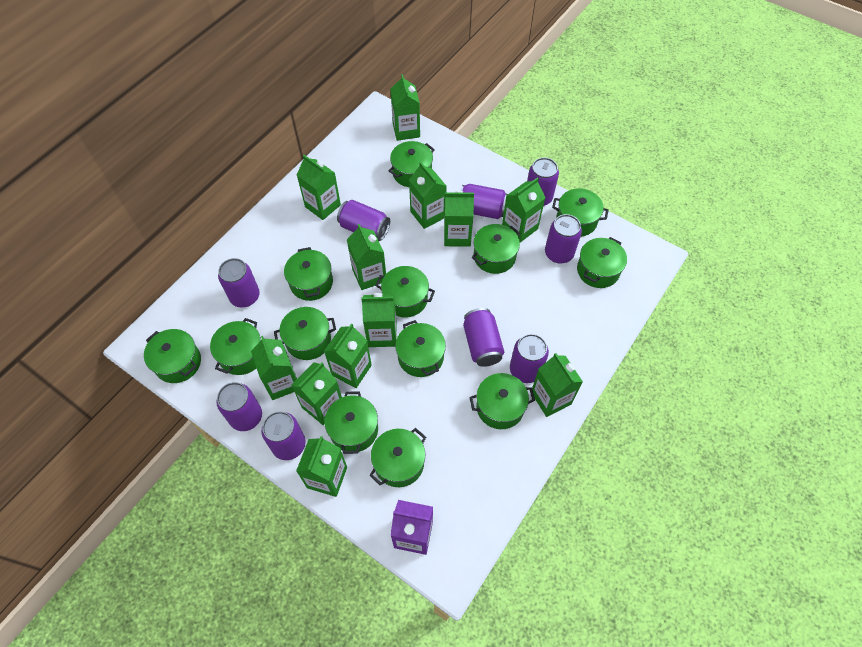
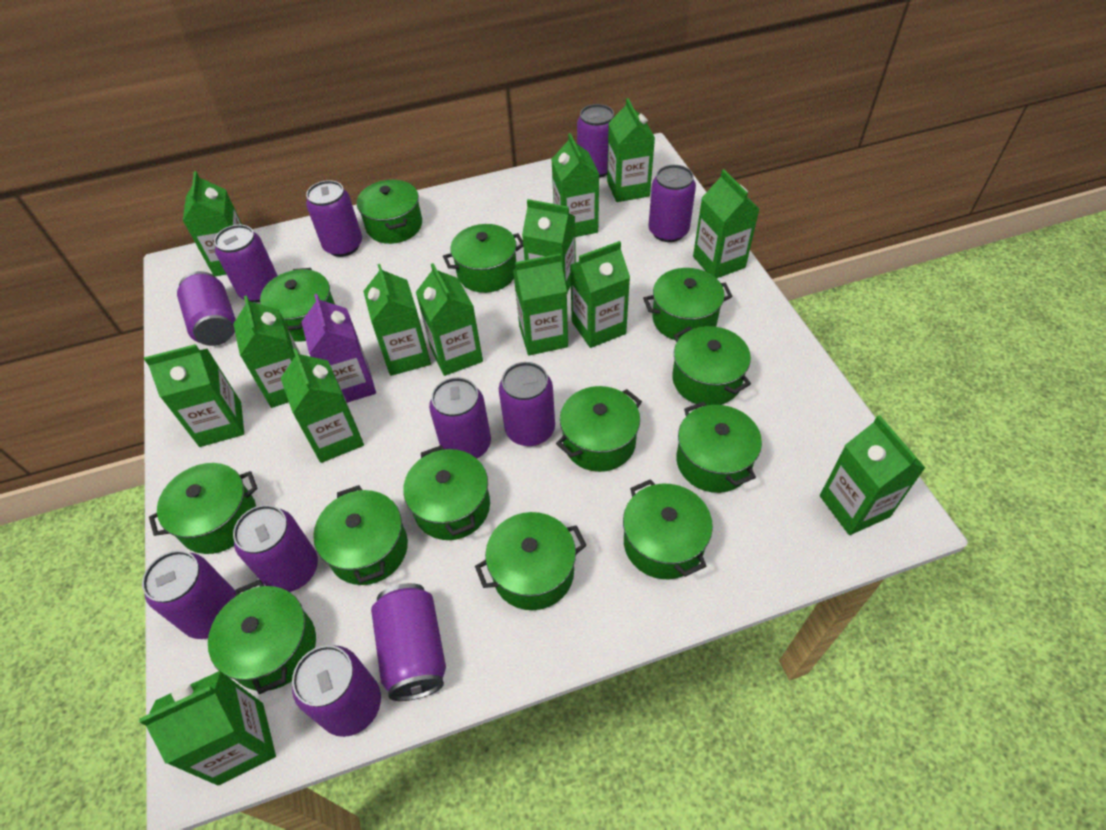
green carton: [251,336,297,400] [291,362,342,425] [296,436,347,497] [297,155,341,220] [324,324,372,388] [347,224,386,290] [361,293,397,347] [390,74,420,141] [409,162,447,229] [444,191,474,247] [502,177,545,242] [532,353,583,417] = 12 -> [139,671,276,785] [144,344,244,447] [183,171,242,276] [233,295,300,408] [281,348,364,463] [363,264,431,376] [416,263,483,376] [513,254,568,355] [522,199,576,293] [551,133,600,237] [570,241,630,348] [607,98,655,202] [693,169,759,278] [820,415,925,535] = 14
purple can: [216,382,262,431] [218,258,260,308] [261,411,306,460] [337,200,390,241] [460,184,508,219] [463,308,504,367] [510,334,549,383] [527,157,559,206] [545,214,582,263] = 9 -> [142,550,236,639] [177,271,236,346] [214,225,278,303] [233,505,318,592] [292,645,381,737] [306,180,362,257] [371,583,446,701] [429,377,491,458] [499,362,555,446] [577,104,615,178] [648,165,696,242] = 11

